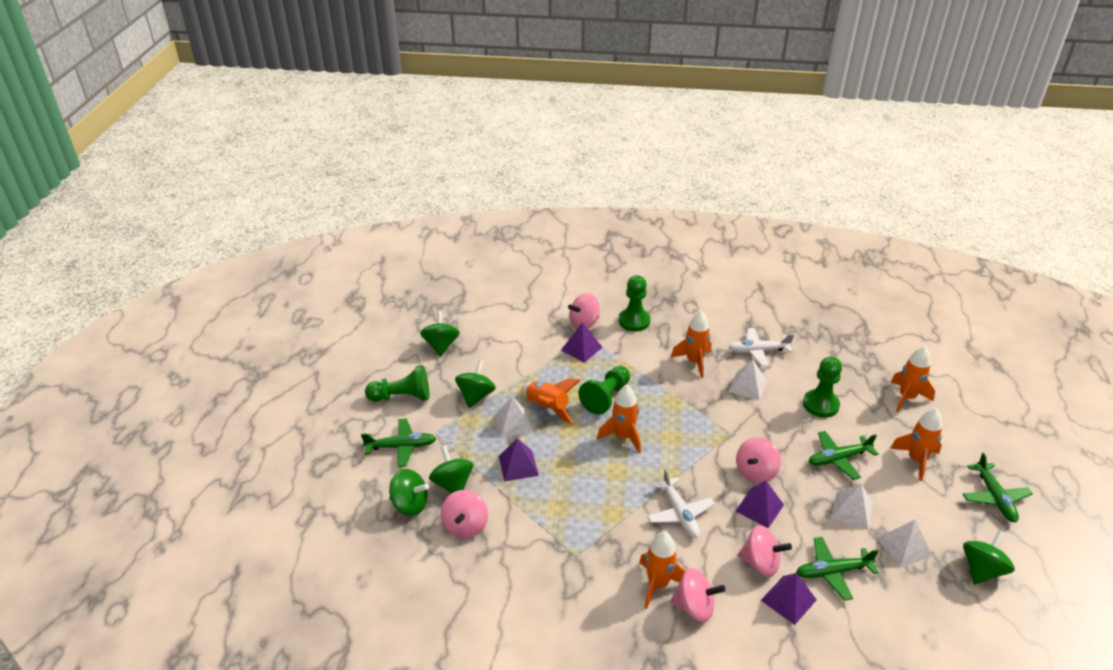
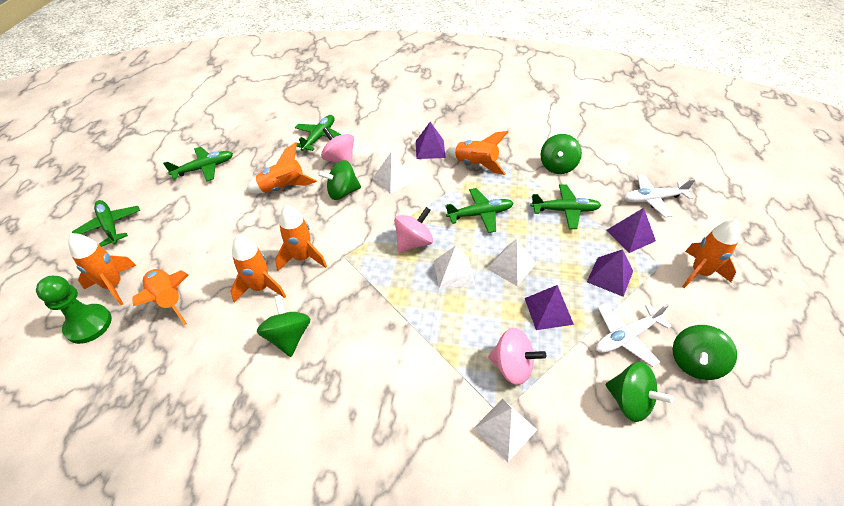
green pawn: [365,365,429,402] [578,366,630,415] [618,275,651,332] [803,357,842,418] = 4 -> [36,276,112,344] = 1
green plane: [361,419,437,467] [796,537,879,601] [809,431,878,480] [963,453,1032,522] = 4 -> [72,200,140,247] [163,147,233,182] [295,115,342,151] [445,188,513,233] [530,184,601,229] = 5
orange rocket: [522,378,580,425] [597,385,641,454] [639,532,685,609] [671,311,711,378] [890,408,942,481] [891,346,935,412] = 6 -> [68,233,137,305] [132,269,189,325] [230,235,286,303] [246,142,317,194] [275,204,327,271] [447,131,508,175] [682,219,740,288] = 7
pink spinning top: [441,490,488,538] [568,293,600,329] [670,568,726,622] [736,437,781,484] [738,525,792,577] = 5 -> [321,127,354,166] [394,207,433,253] [488,328,546,385] = 3

